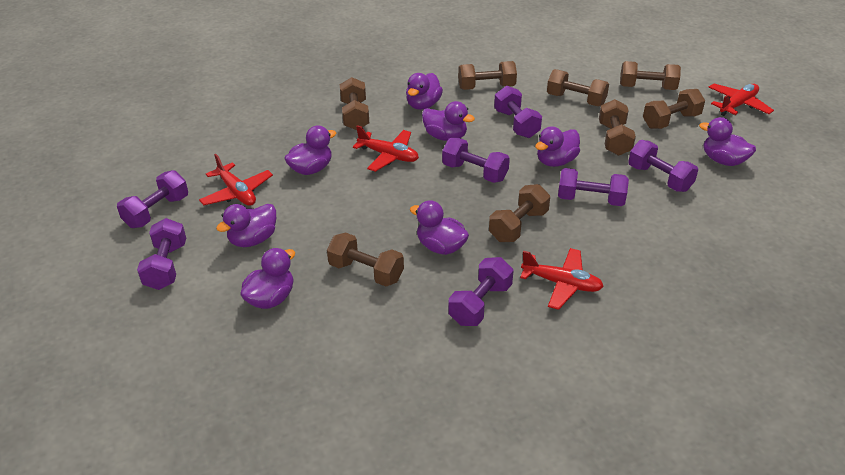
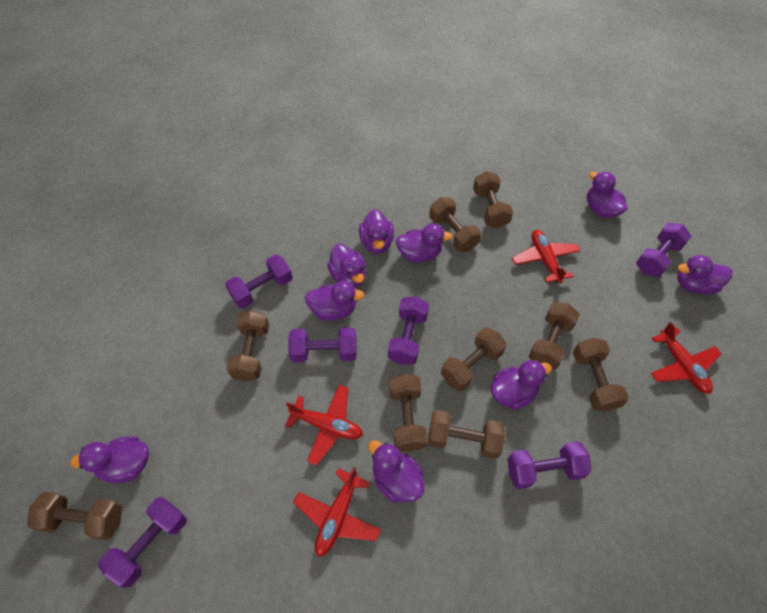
brown dumbbell: [327,232,404,286] [340,77,369,130] [458,61,517,90] [489,184,550,242] [547,69,609,106] [599,99,636,156] [620,61,681,90] [643,89,705,129] = 8 -> [27,492,122,540] [226,310,269,382] [390,374,427,452] [428,410,505,459] [429,197,481,252] [441,327,506,391] [473,171,513,228] [529,302,580,370] [573,338,629,411] = 9
purple duck: [216,204,276,247] [240,248,295,309] [284,125,336,175] [406,73,443,110] [410,200,469,255] [422,101,475,141] [535,126,580,167] [699,117,756,166] = 8 -> [70,436,149,483] [305,281,365,321] [327,244,366,288] [359,209,394,254] [368,440,424,503] [396,224,452,263] [491,360,552,410] [587,172,627,218] [677,255,733,294] = 9
purple dumbbell: [117,170,188,228] [137,218,186,290] [442,138,510,183] [448,257,514,326] [494,86,542,138] [558,168,629,206] [628,140,698,192] = 7 -> [98,497,187,588] [225,255,293,308] [288,327,356,362] [388,296,429,365] [507,441,592,489] [636,223,692,277] = 6

